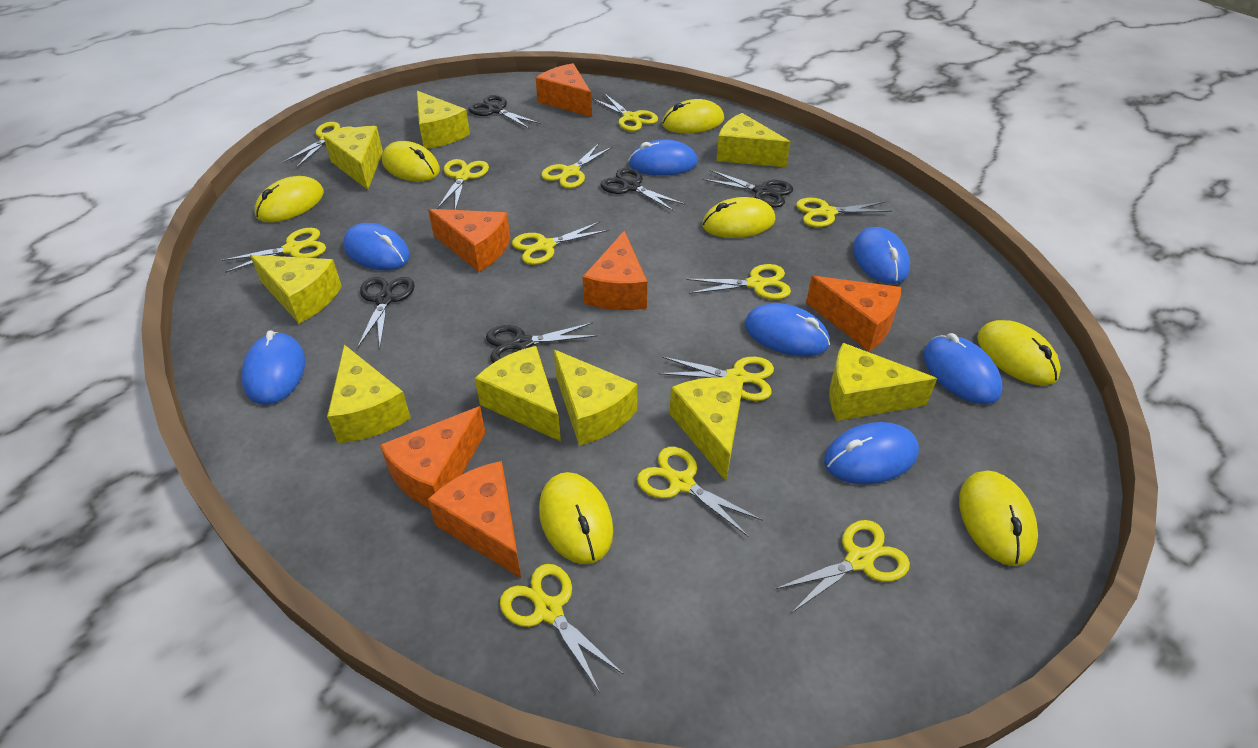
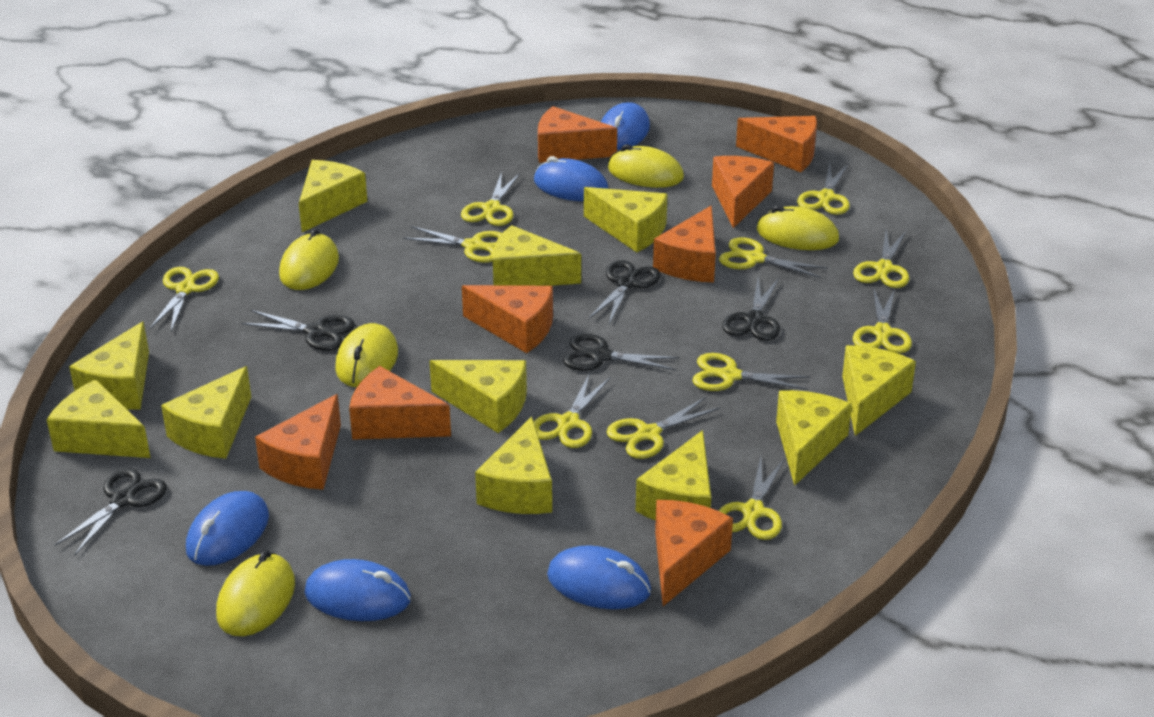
blue mouse: [241,330,305,405] [343,223,410,270] [628,140,698,176] [744,303,830,357] [824,422,919,485] [853,227,910,284] [924,333,1003,404] = 7 -> [186,491,269,566] [304,559,411,621] [534,156,608,201] [547,545,651,609] [601,102,650,150] = 5
orange cheese: [380,406,485,508] [427,461,521,578] [428,209,511,272] [536,63,592,117] [583,231,647,310] [806,276,901,352] = 6 -> [255,394,341,490] [349,366,451,440] [462,285,553,353] [538,106,617,163] [653,206,716,282] [655,500,733,606] [712,156,774,228] [736,116,817,172] = 8
yellow cheese: [250,255,342,324] [323,126,383,190] [327,345,411,443] [417,91,470,149] [475,346,561,441] [553,349,637,446] [670,377,744,481] [716,113,790,167] [830,343,937,421] = 9 -> [47,380,151,458] [69,321,149,410] [161,366,251,459] [299,160,367,232] [430,360,527,433] [475,416,552,514] [493,225,581,286] [584,187,668,252] [636,430,711,520] [776,390,852,486] [842,345,916,436] = 11
yellow mouse: [255,176,324,223] [382,141,440,181] [539,472,614,564] [662,99,724,133] [702,197,775,238] [959,471,1038,566] [977,320,1061,385] = 7 -> [216,550,295,636] [279,228,339,290] [335,323,398,387] [608,144,684,188] [757,205,839,250] = 5
yellow scissors: [222,228,326,273] [283,122,354,167] [437,159,489,210] [500,564,624,692] [512,222,609,265] [541,143,613,189] [592,93,658,131] [637,447,763,537] [658,357,774,401] [686,264,791,300] [775,520,910,612] [796,198,892,227] = 12 -> [150,267,219,331] [403,226,502,263] [461,172,520,226] [534,373,611,448] [606,397,721,459] [692,353,810,391] [719,237,828,278] [719,457,785,540] [797,162,850,215] [853,230,909,288] [853,287,912,353] = 11

